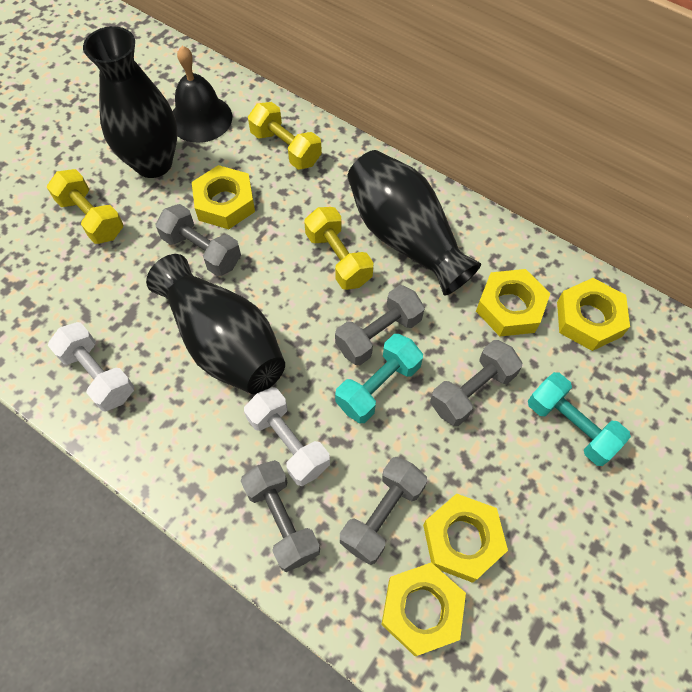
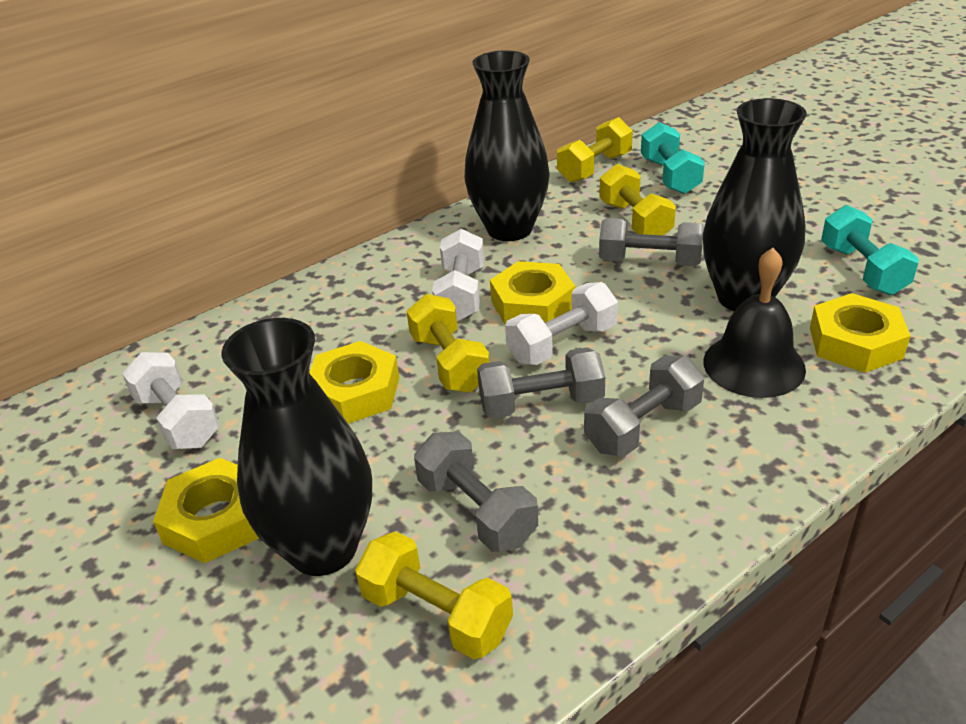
grey dumbbell: [155,204,241,276] [241,460,320,572] [335,285,425,365] [340,457,427,565] [430,340,522,426] = 5 -> [414,432,538,552] [477,347,605,419] [584,356,704,457] [599,218,704,266] = 4
white dumbbell: [48,322,134,412] [244,387,330,486] = 2 -> [122,352,220,449] [432,229,484,322] [505,282,618,365] = 3
yellow dumbbell: [47,169,124,244] [248,102,322,170] [304,207,374,290] = 3 -> [355,531,513,659] [406,294,490,393] [557,117,633,183] [599,164,676,236] = 4
yellow nut: [192,165,255,229] [381,563,466,656] [423,493,508,583] [476,269,551,337] [557,278,630,351] = 5 -> [153,458,259,563] [309,341,399,424] [490,261,575,325] [810,293,910,373] = 4

